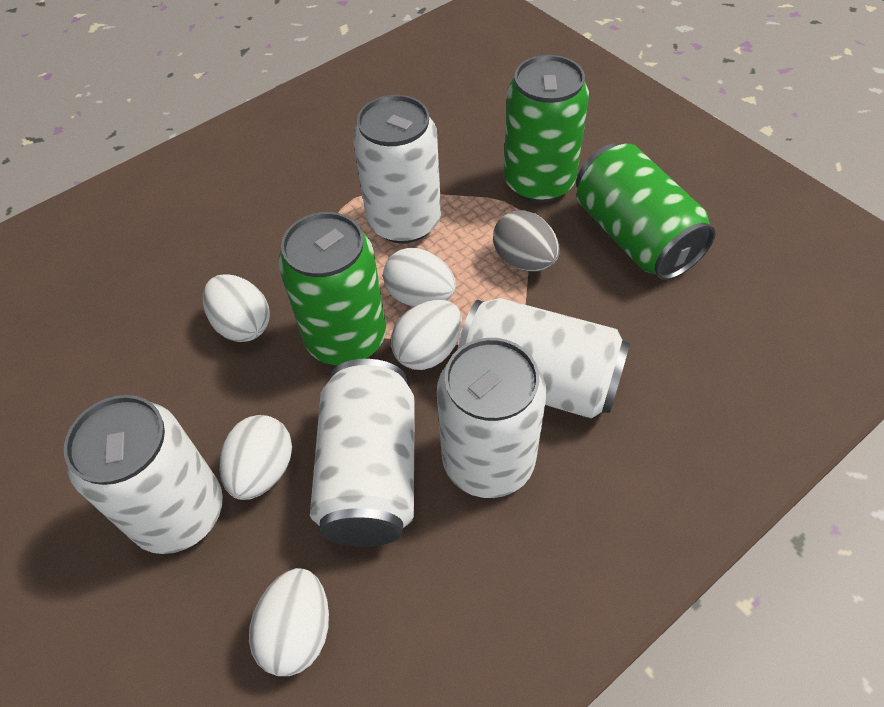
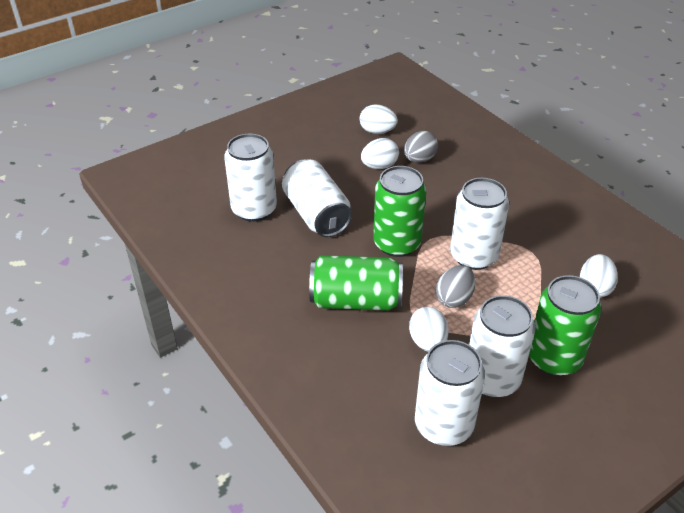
grey egg: [493,210,560,272] = 1 -> [404,131,438,163] [436,265,476,308] = 2
white egg: [203,274,270,342] [219,415,292,500] [249,568,329,676] [383,248,456,307] [391,300,462,370] = 5 -> [360,104,398,134] [361,138,399,169] [409,307,449,352] [580,254,618,298] = 4

